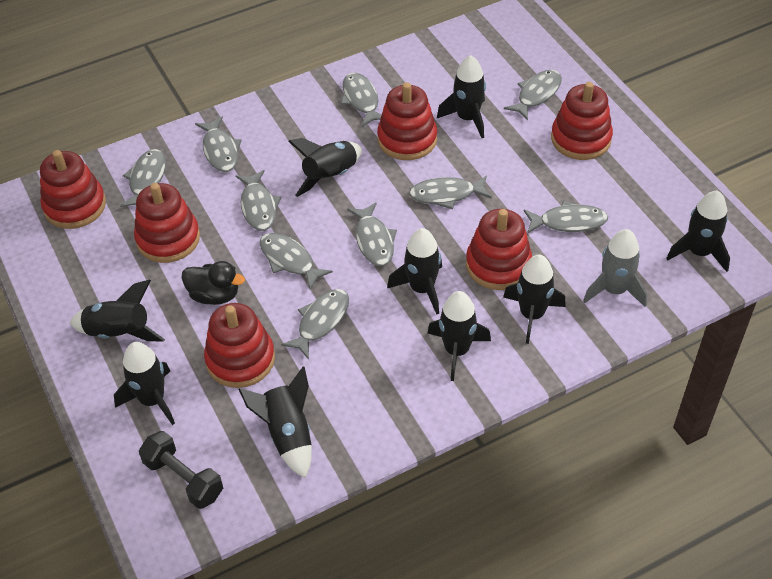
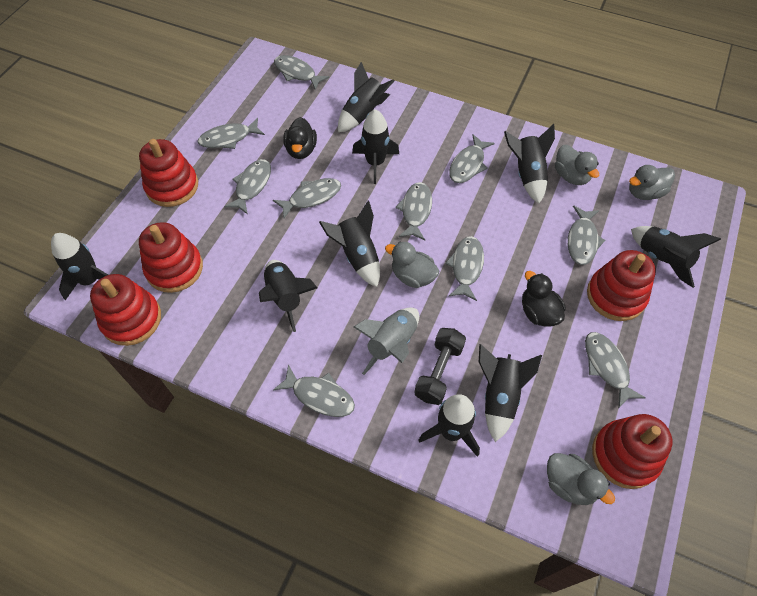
black duck: [182,261,245,305] = 1 -> [283,117,317,159] [522,271,566,327] = 2
grey duck: none = 0 -> [385,241,439,288] [547,453,615,505] [555,145,599,185] [629,165,675,200] = 4
red stacking toy: [40,150,106,229] [134,183,200,263] [204,303,275,388] [377,82,437,160] [466,209,532,290] [551,82,613,160] = 6 -> [90,274,161,346] [139,139,198,207] [139,222,203,293] [587,250,656,321] [592,414,672,489] = 5

